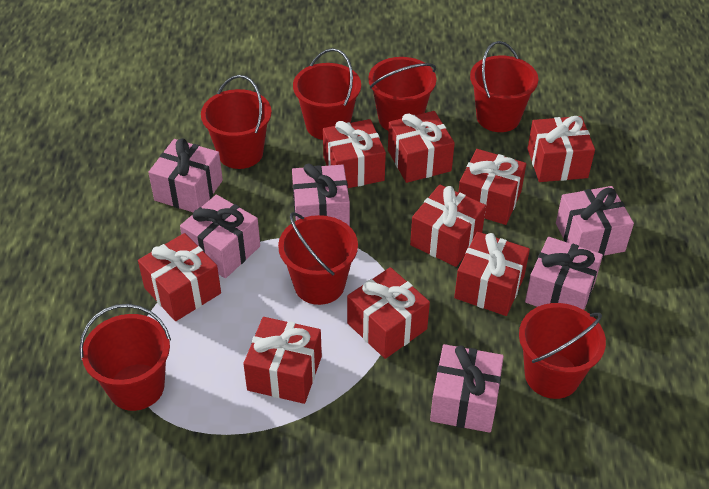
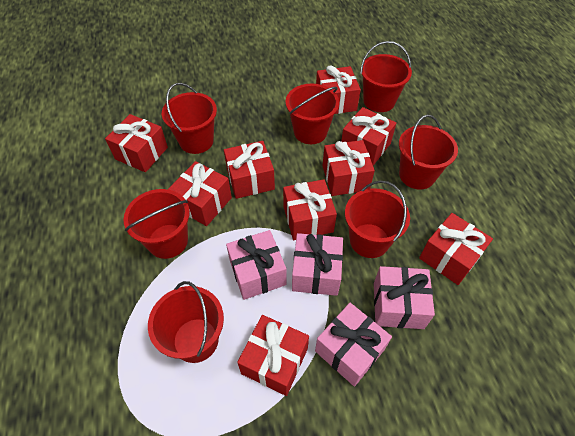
pink gift: [148,138,223,213] [180,194,260,278] [292,163,350,226] [430,344,504,433] [525,237,603,310] [556,186,634,256] = 6 -> [226,230,287,300] [292,233,343,296] [315,303,392,387] [374,266,435,329] = 4

